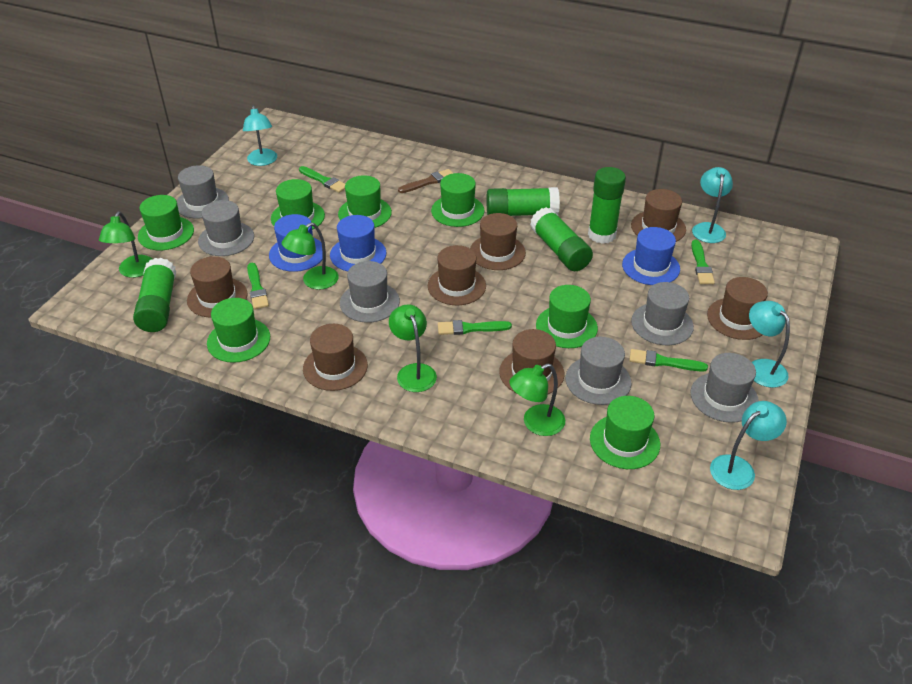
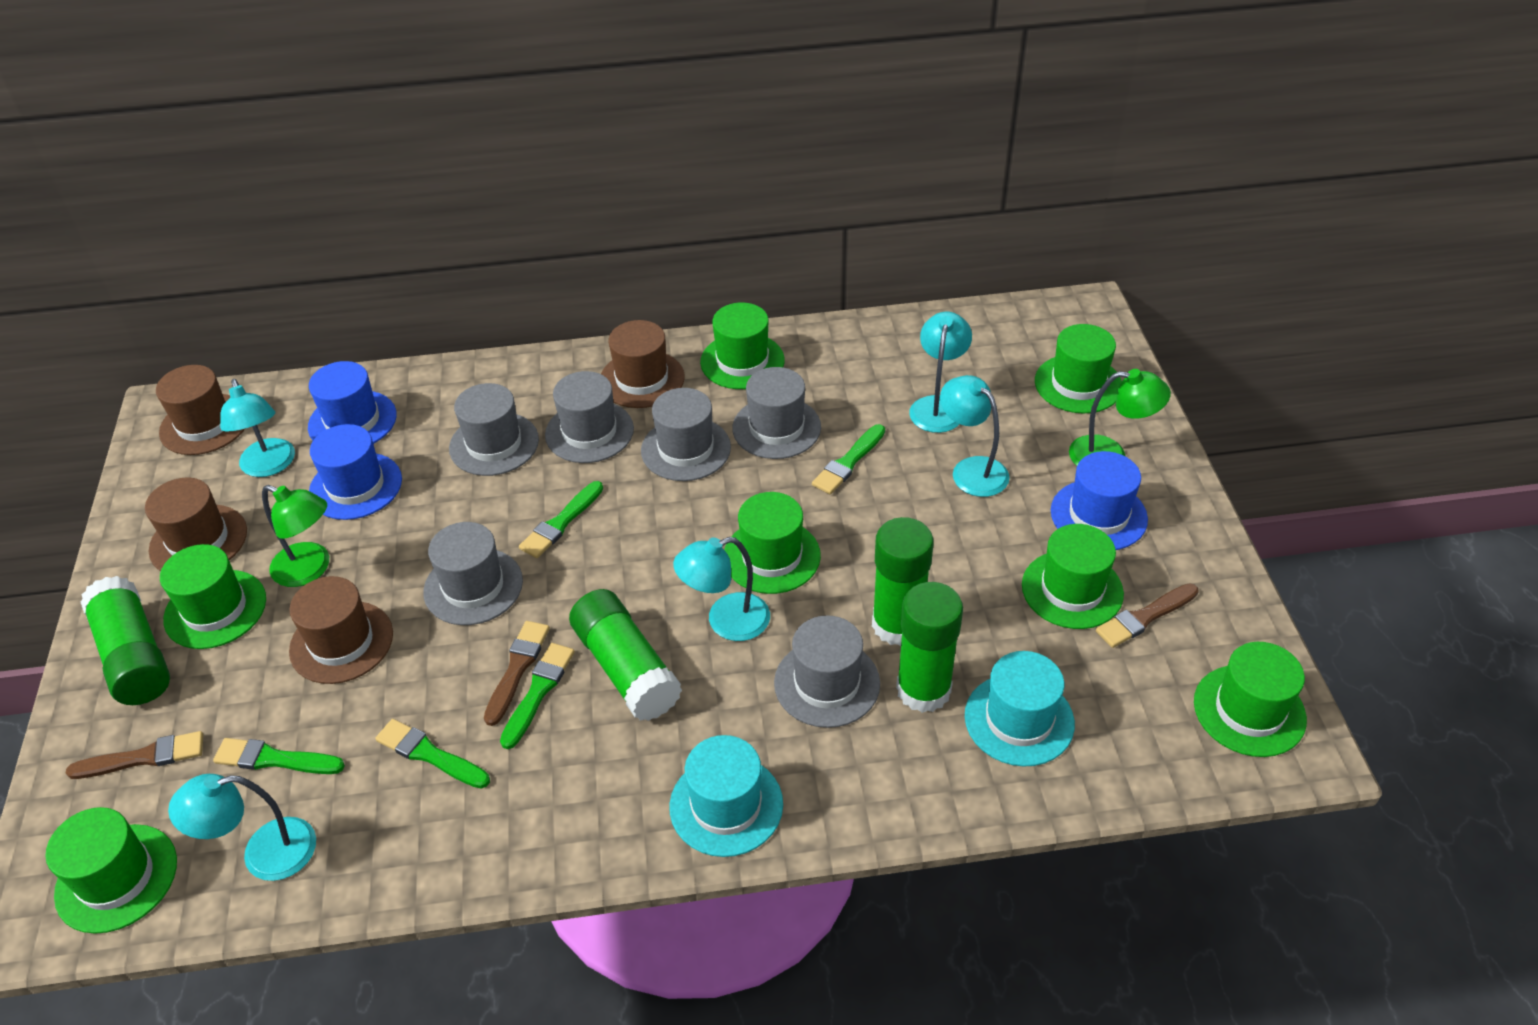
brown brush: [398,169,453,193] = 1 -> [66,731,203,779] [484,621,550,726] [1096,583,1199,648] = 3
brown hat: [187,256,248,318] [303,324,368,391] [428,245,486,305] [470,213,526,270] [499,329,564,394] [631,189,686,242] [707,277,768,340] = 7 -> [145,477,247,571] [156,365,245,455] [289,576,393,684] [601,320,684,408] = 4
green lamp: [99,212,153,278] [282,222,339,290] [389,304,437,392] [509,363,565,436] = 4 -> [262,485,329,587] [1069,369,1171,466] = 2
turquoise hat: none = 0 -> [669,735,783,857] [965,651,1075,767] = 2
turquoise lamp: [243,105,277,166] [692,167,733,243] [710,401,787,490] [749,301,790,388] = 4 -> [168,774,316,881] [220,379,295,477] [673,537,770,641] [909,312,972,433] [940,375,1010,497] = 5

